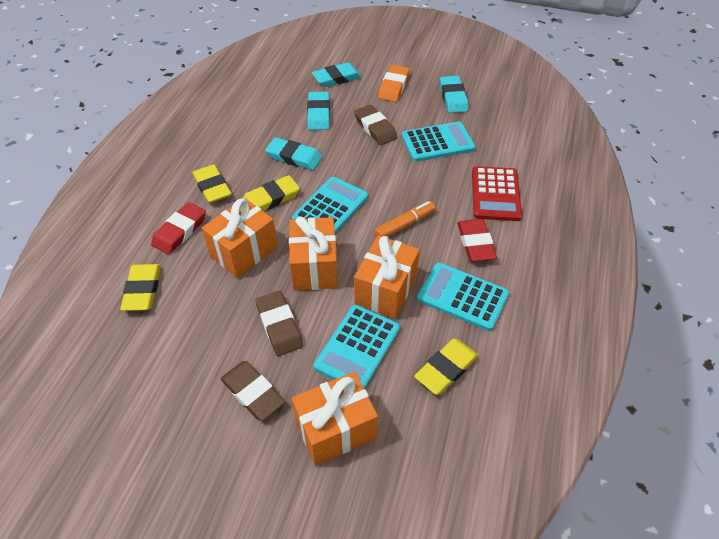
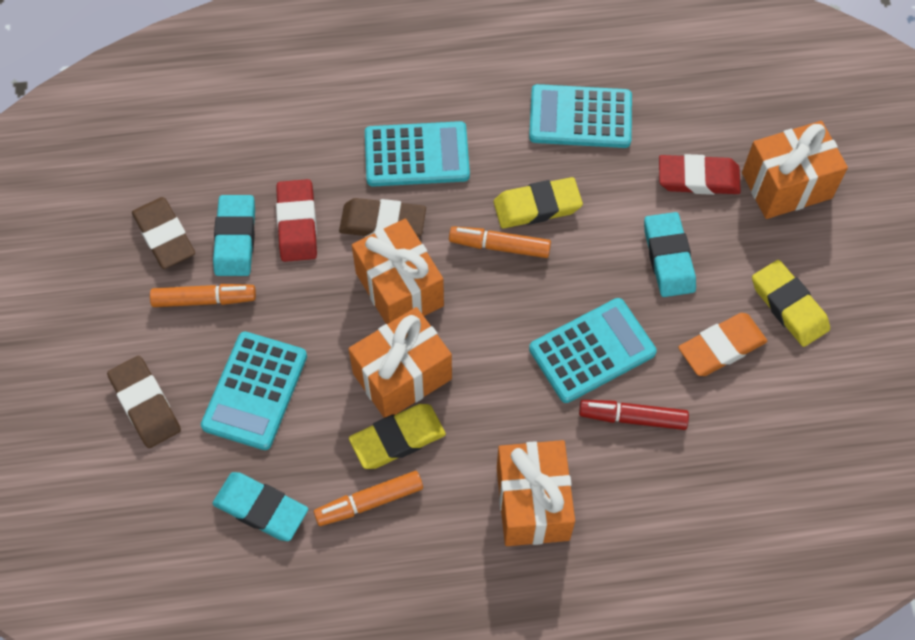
orange marker: [374,201,435,237] = 1 -> [150,284,256,307] [314,471,423,526] [449,226,551,258] = 3
red calculator: [472,166,522,221] = 1 -> none = 0
red marker: none = 0 -> [579,400,689,430] = 1
turquoise eraser: [265,137,322,170] [307,92,330,130] [312,62,362,87] [440,76,468,113] = 4 -> [212,472,308,541] [213,195,255,276] [644,212,696,297] = 3
yellow eraser: [120,264,161,311] [192,164,232,203] [243,175,300,211] [414,339,479,395] = 4 -> [349,404,446,469] [494,177,583,228] [752,260,830,347] = 3

